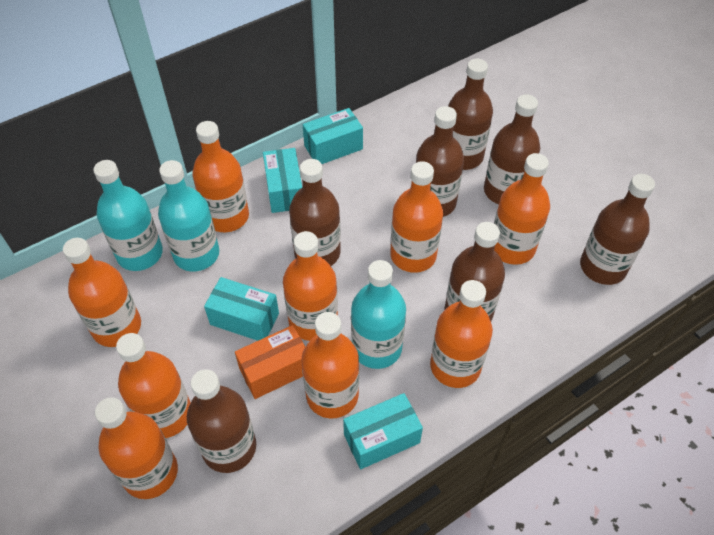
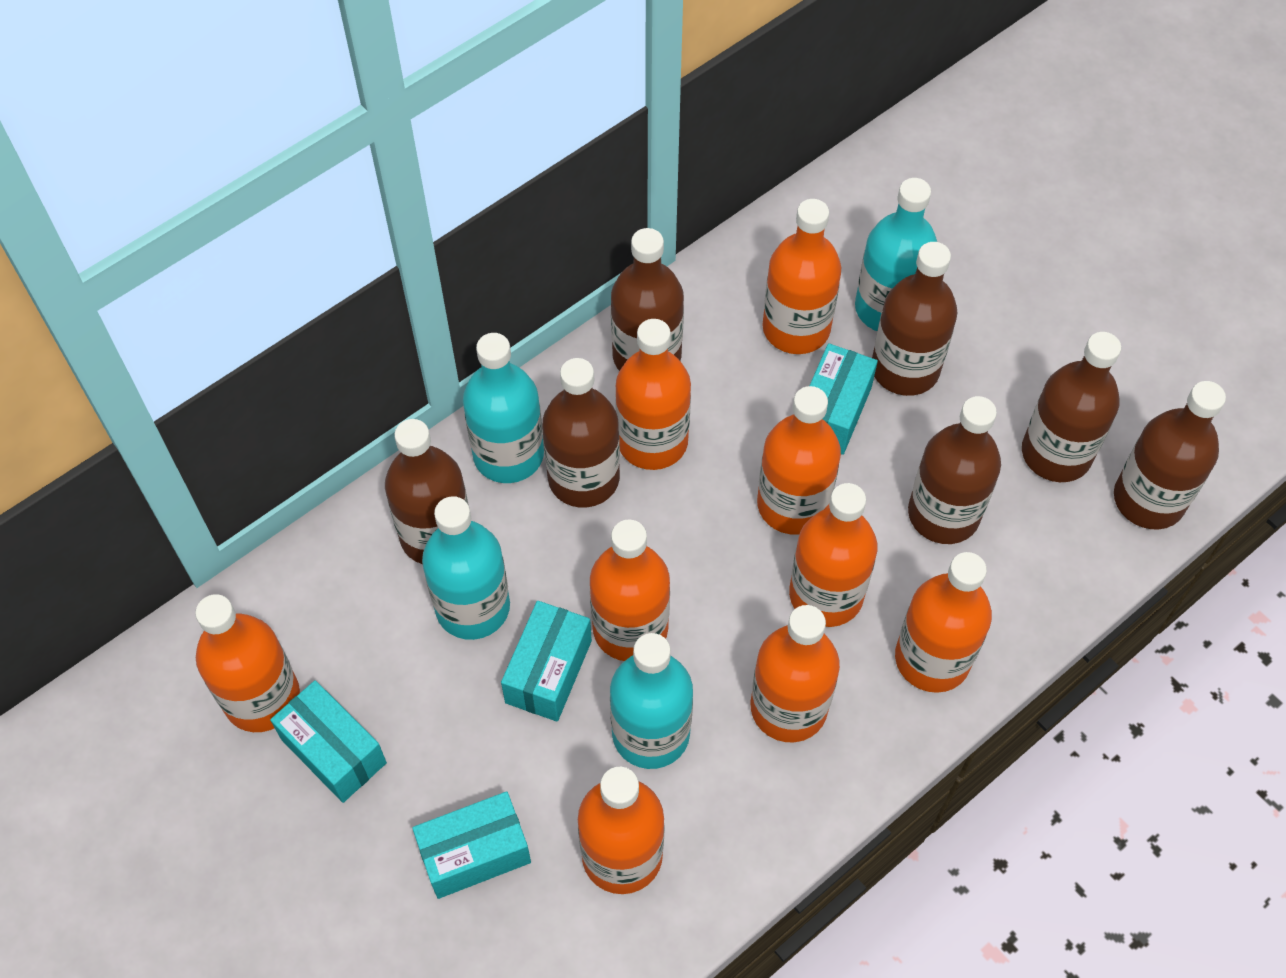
orange box: [235,325,305,399] = 1 -> none = 0
turquoise bottle: [93,160,163,271] [158,160,219,271] [351,260,406,369] = 3 -> [422,496,510,640] [463,333,544,483] [610,633,693,769] [855,178,937,331] = 4

